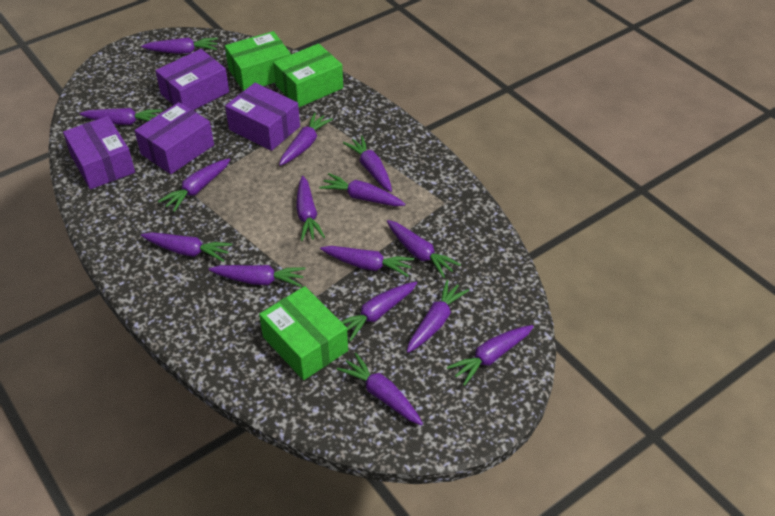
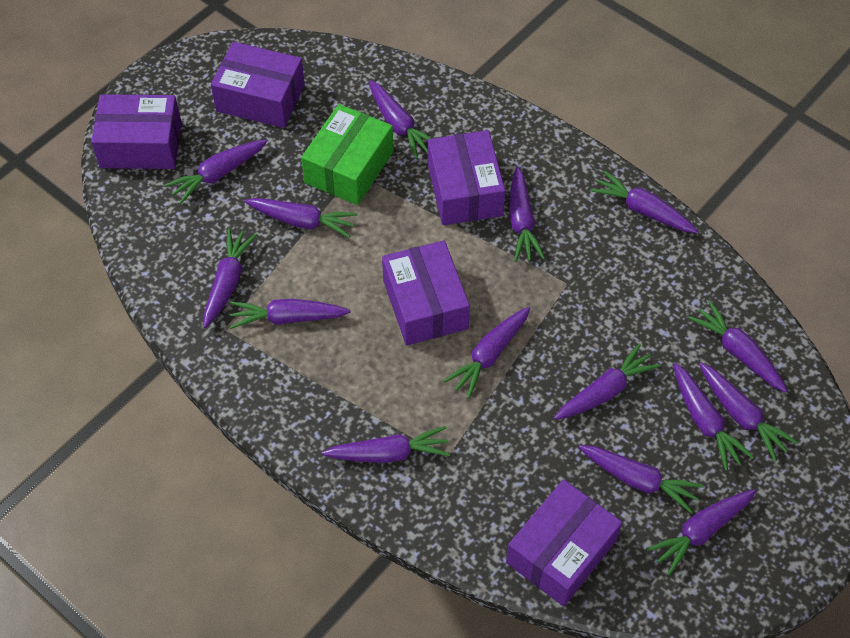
green box: [225,31,291,91] [259,286,348,380] [273,44,343,107] = 3 -> [301,104,393,205] = 1
purple box: [63,116,135,189] [135,102,214,174] [155,49,229,110] [225,83,300,151] = 4 -> [91,94,182,169] [211,42,305,128] [382,240,470,345] [428,130,505,225] [506,479,622,606] = 5

